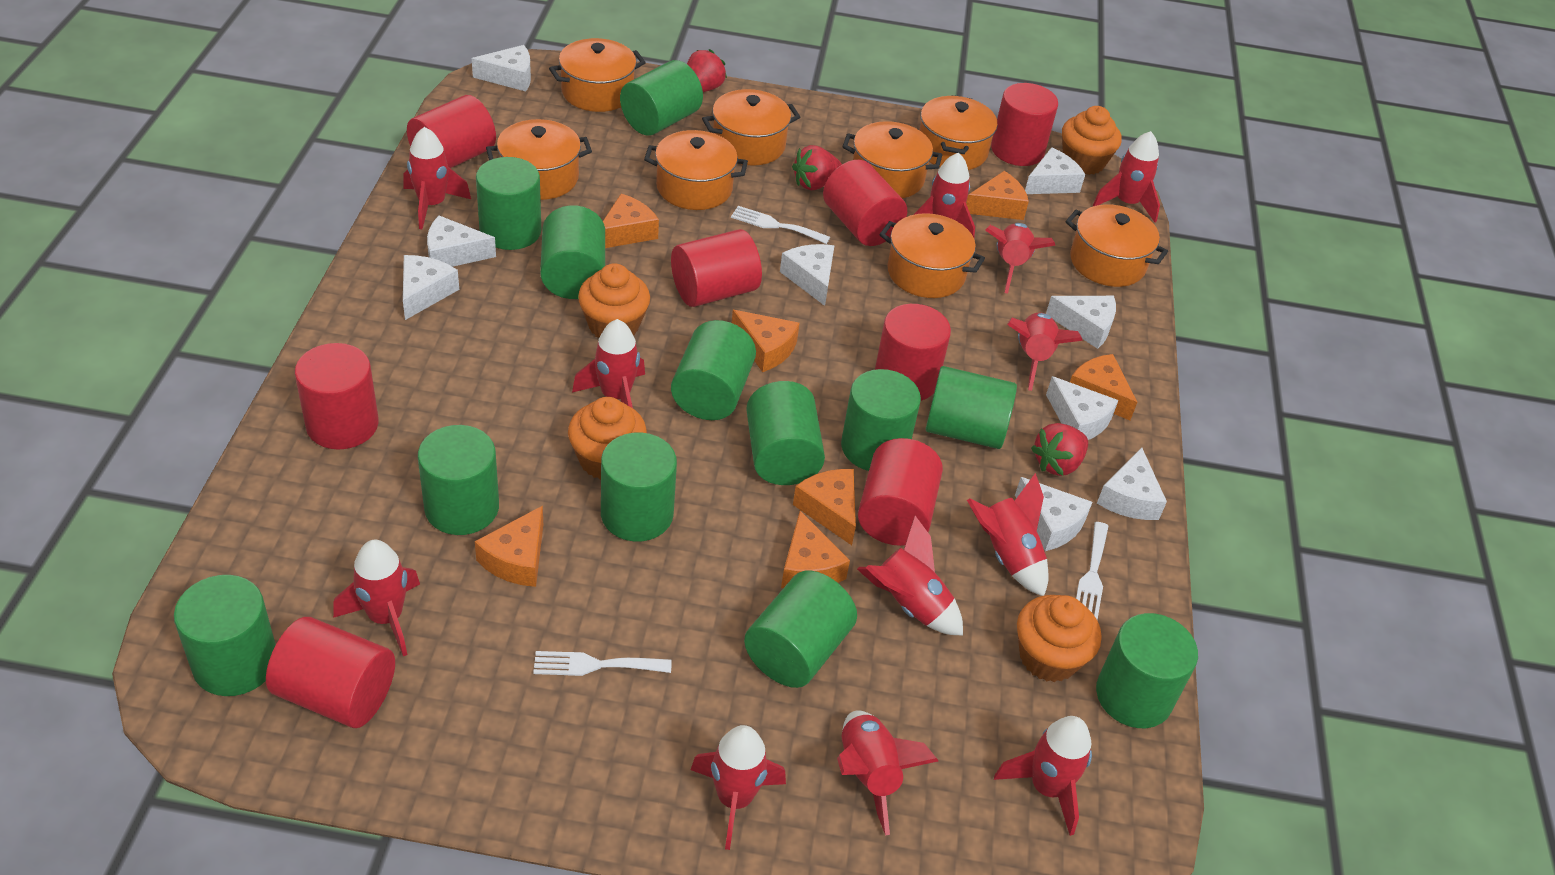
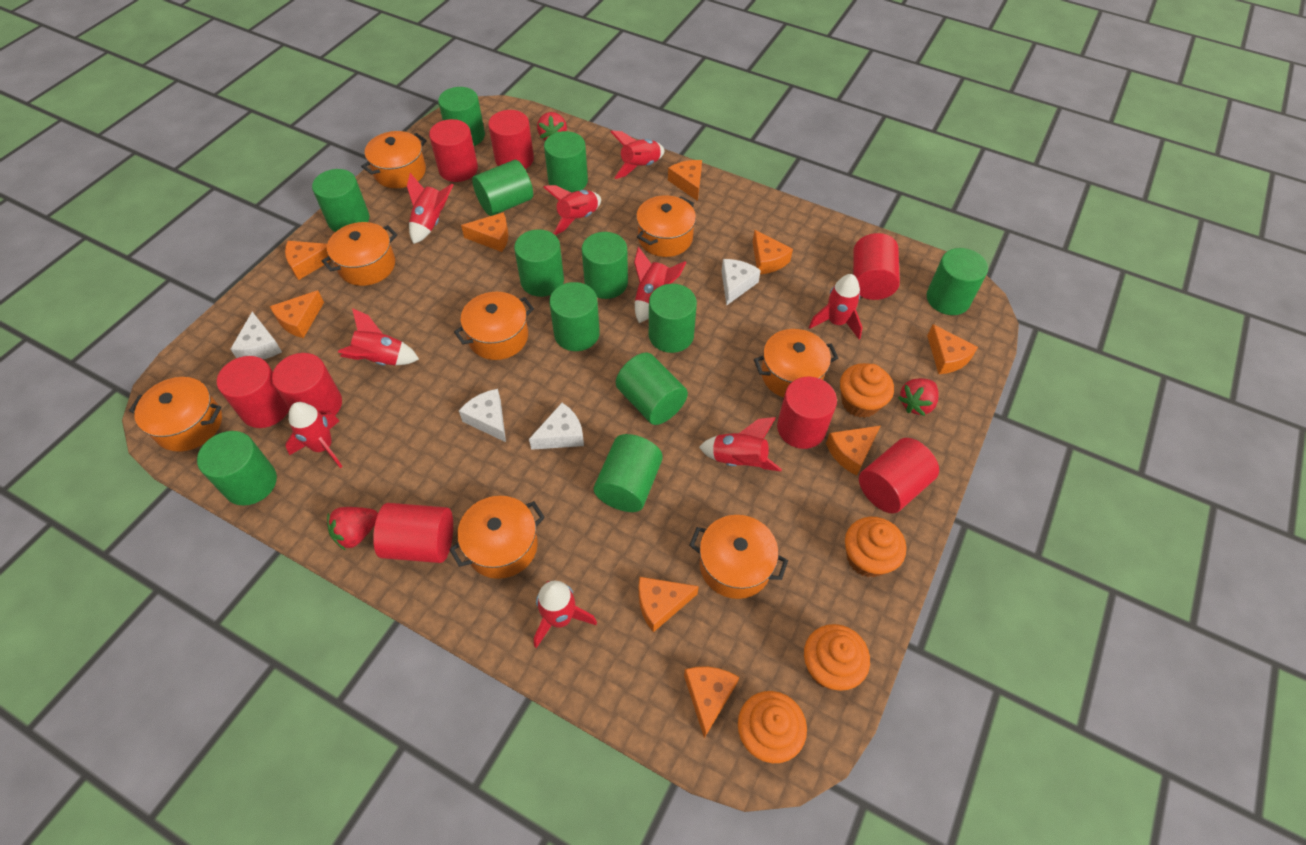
orange cheese: [475,506,543,587] [603,194,659,248] [732,310,800,372] [781,511,850,588] [793,469,856,545] [966,171,1029,220] [1070,354,1137,420] = 7 -> [270,290,324,338] [285,241,332,280] [461,212,508,252] [639,577,699,632] [668,160,702,201] [684,666,740,738] [753,229,793,274] [826,425,881,476] [927,324,978,374] = 9
red rocket: [333,540,420,656] [404,127,471,229] [572,319,645,408] [691,725,786,850] [837,710,938,835] [857,516,963,636] [913,153,975,238] [967,473,1049,596] [985,223,1056,294] [994,716,1092,836] [1007,313,1083,391] [1093,131,1160,222] = 12 -> [285,402,343,468] [338,308,419,366] [407,173,453,244] [534,581,597,648] [543,185,601,235] [611,131,664,179] [634,247,686,323] [699,417,782,471] [809,274,863,339] = 9
white cheese: [403,255,459,320] [427,216,496,267] [472,45,531,92] [780,244,834,306] [1015,477,1092,551] [1025,147,1085,194] [1046,296,1116,349] [1046,376,1119,440] [1097,447,1167,520] = 9 -> [230,312,282,359] [459,389,506,442] [529,403,584,450] [722,259,761,306] = 4
white fork: [533,651,672,676] [731,206,830,244] [1076,522,1109,620] = 3 -> none = 0

